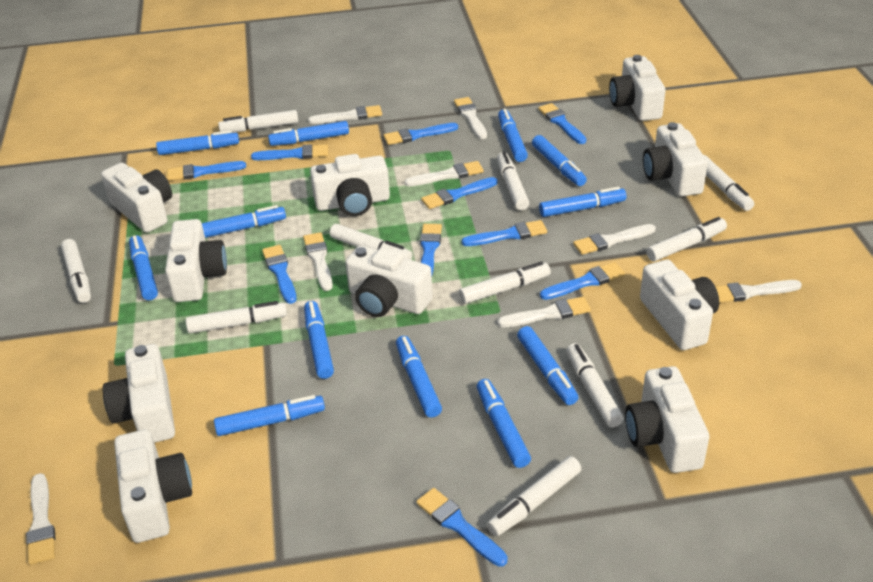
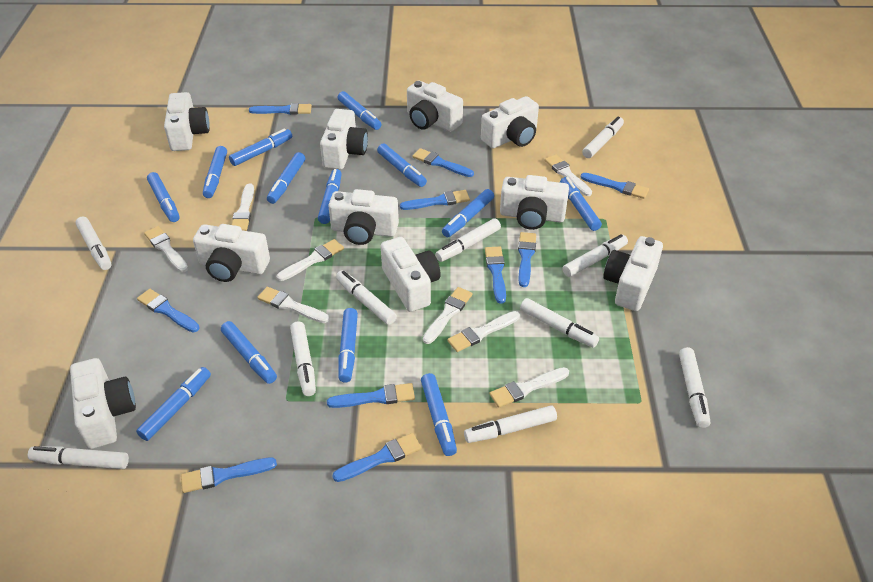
blue marker: [129,235,158,300] [156,130,239,155] [202,205,286,238] [214,395,325,436] [268,121,349,146] [304,301,334,379] [396,336,442,418] [477,379,531,468] [498,109,528,162] [517,326,579,405] [532,135,587,186] [539,187,626,217] = 12 -> [136,367,211,441] [147,172,180,222] [203,146,227,198] [221,321,277,384] [229,128,292,166] [267,152,305,204] [318,169,342,224] [338,91,382,130] [338,308,358,383] [377,143,427,187] [421,373,457,456] [442,189,494,237] [560,177,602,231] = 13

